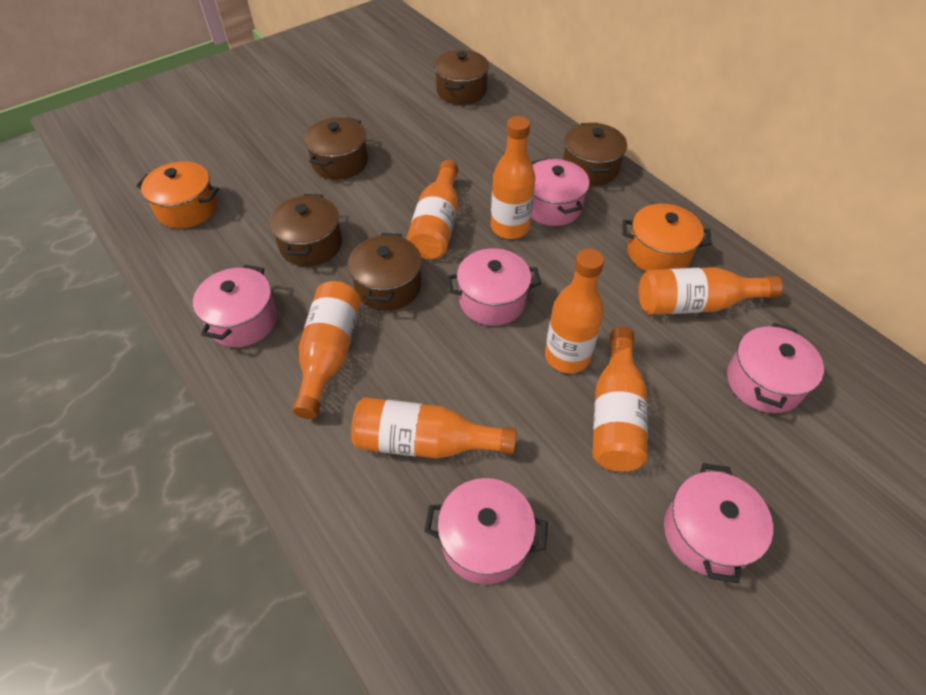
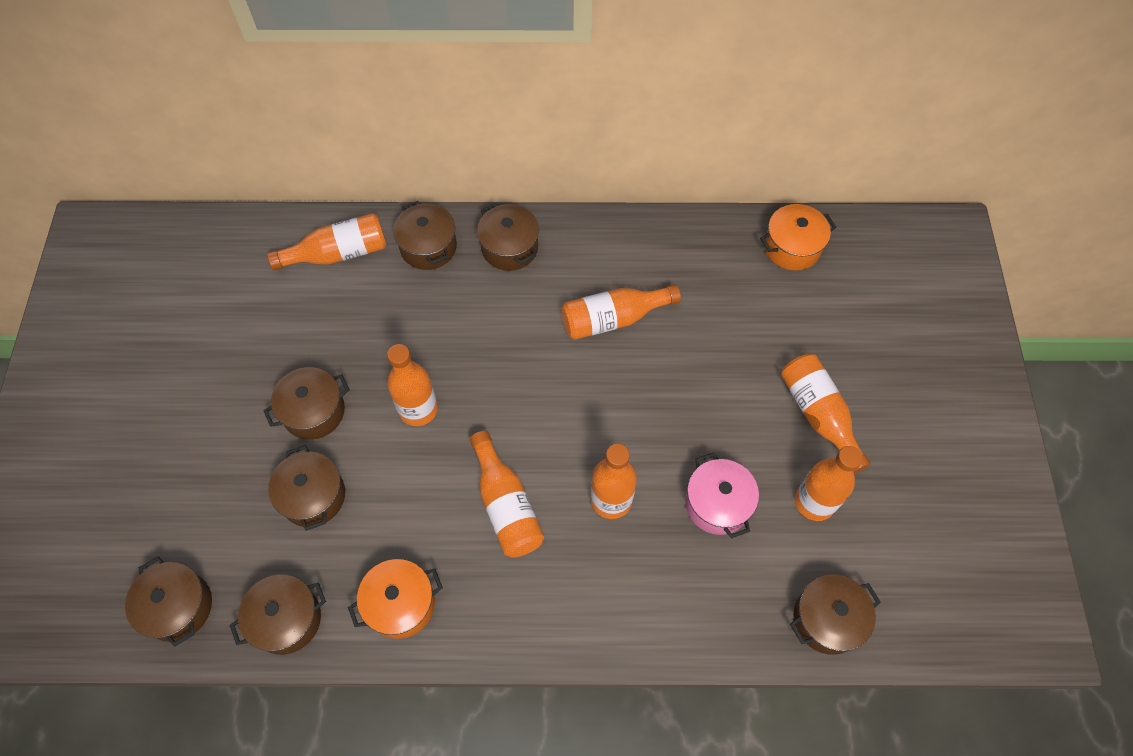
brown pot: [269,194,342,266] [304,117,368,180] [348,233,422,311] [434,50,489,105] [563,123,627,186] = 5 -> [125,557,212,647] [230,574,326,655] [263,367,350,439] [268,445,345,531] [393,201,457,270] [477,203,539,271] [790,574,881,655] = 7
pink pot: [193,265,278,347] [424,478,548,585] [447,248,541,326] [531,158,589,226] [664,463,773,583] [727,323,824,413] = 6 -> [685,452,759,539] = 1

